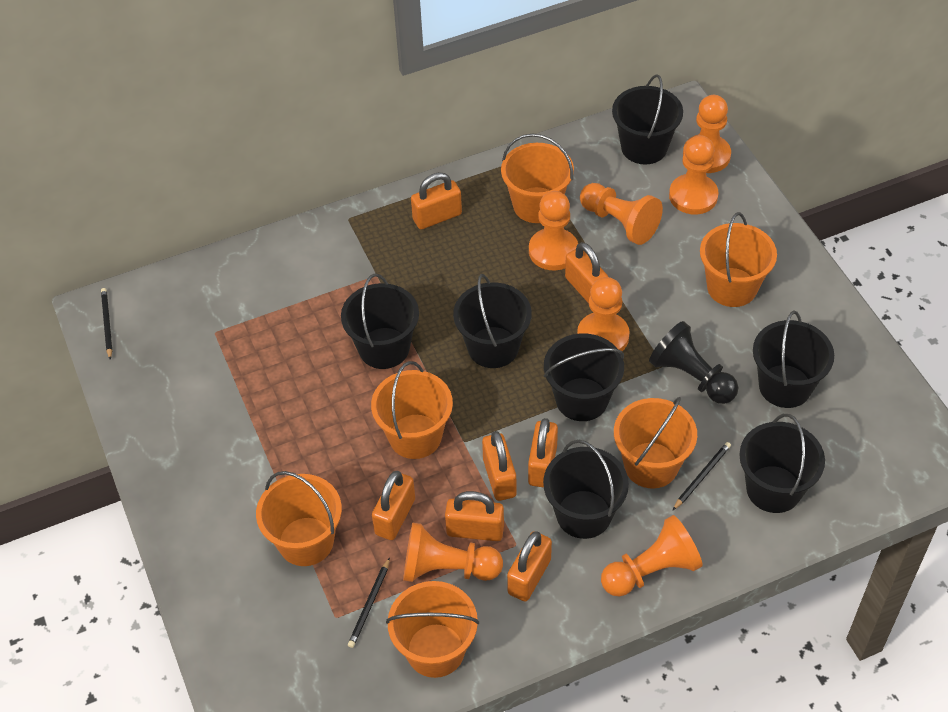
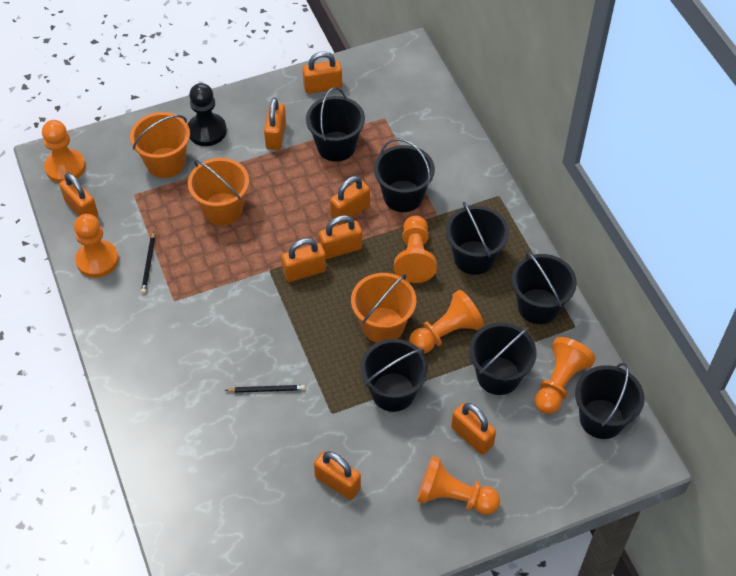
black pencil: [101,288,112,360] [348,557,390,648] [673,442,731,510] = 3 -> [141,232,155,294] [225,385,305,393] = 2
orange bucket: [256,471,342,566] [371,361,453,459] [386,581,479,678] [501,133,574,223] [614,397,697,488] [700,212,777,307] = 6 -> [130,112,190,178] [188,158,249,225] [351,273,416,343] = 3
orange padlock: [372,471,415,540] [411,172,462,229] [445,491,504,541] [482,431,516,501] [507,531,552,601] [528,418,558,488] [565,242,608,304] = 7 -> [59,172,98,218] [264,98,286,150] [282,238,326,282] [302,52,342,94] [314,451,361,500] [319,215,362,259] [330,176,370,224] [451,403,496,455] = 8
orange pawn: [403,522,503,582] [529,191,578,270] [577,277,630,351] [580,183,663,245] [601,515,703,597] [669,135,719,214] [683,95,731,173] = 7 -> [42,120,86,183] [74,214,119,278] [394,215,437,283] [409,290,484,354] [417,456,500,515] [535,337,596,414] = 6

